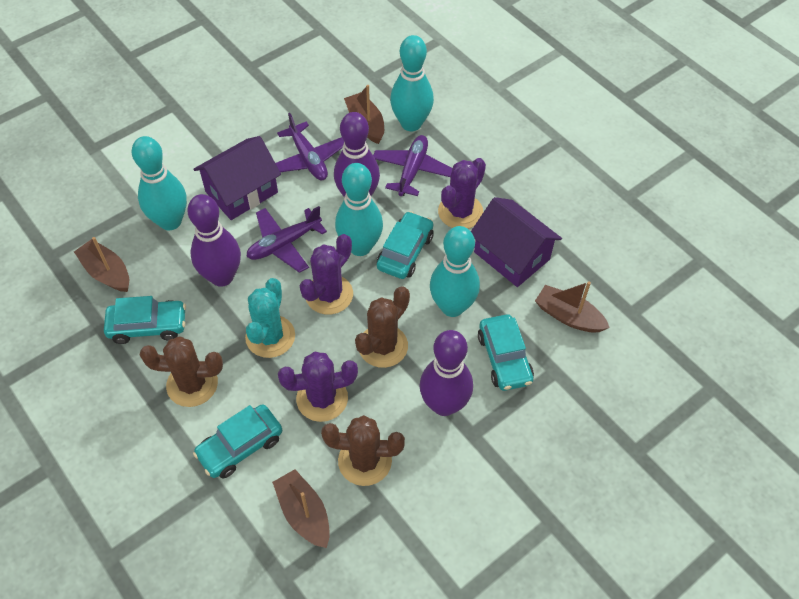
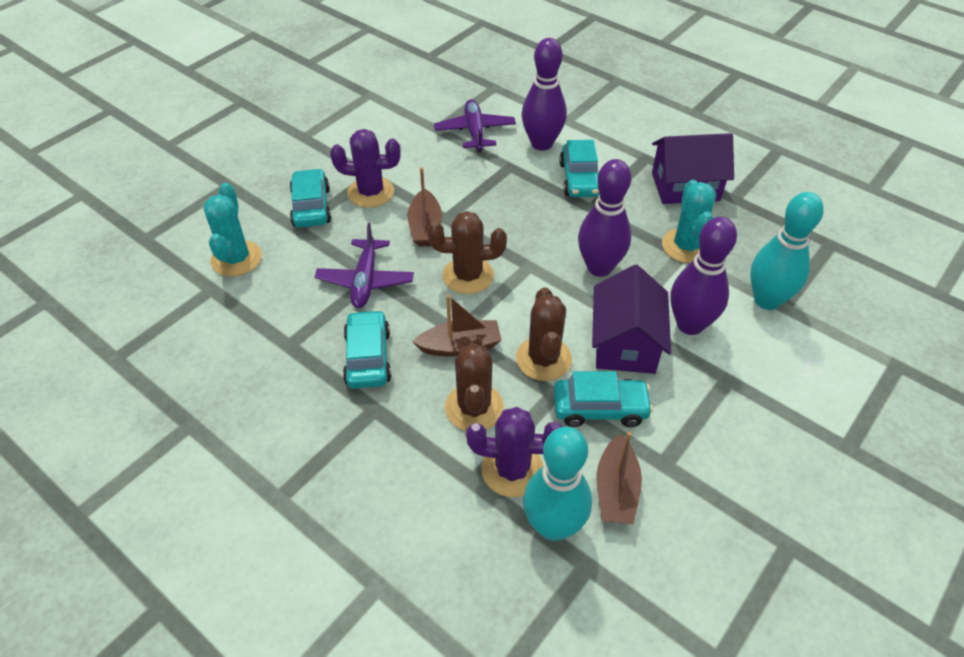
brown boat: [74,237,129,292] [272,469,330,548] [344,85,384,144] [535,281,610,333] = 4 -> [407,167,442,247] [413,295,502,356] [597,431,642,525] = 3
purple cactus: [278,351,358,422] [299,234,353,315] [438,158,486,229] = 3 -> [330,129,401,208] [466,407,563,497] = 2
purple plane: [246,206,327,273] [276,113,344,180] [373,135,452,196] = 3 -> [315,223,414,308] [434,99,516,152] = 2
turquoise bowling pin: [132,136,187,230] [335,163,383,256] [390,35,434,131] [430,226,480,317] = 4 -> [523,427,592,541] [750,192,824,310] = 2
turquoise cactus: [245,278,295,358] = 1 -> [204,183,262,277] [662,180,716,263] = 2

